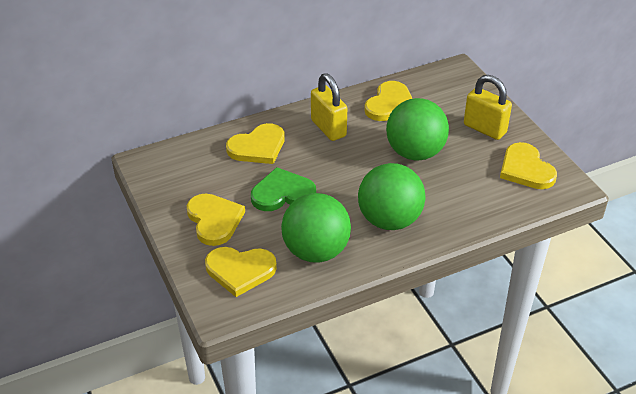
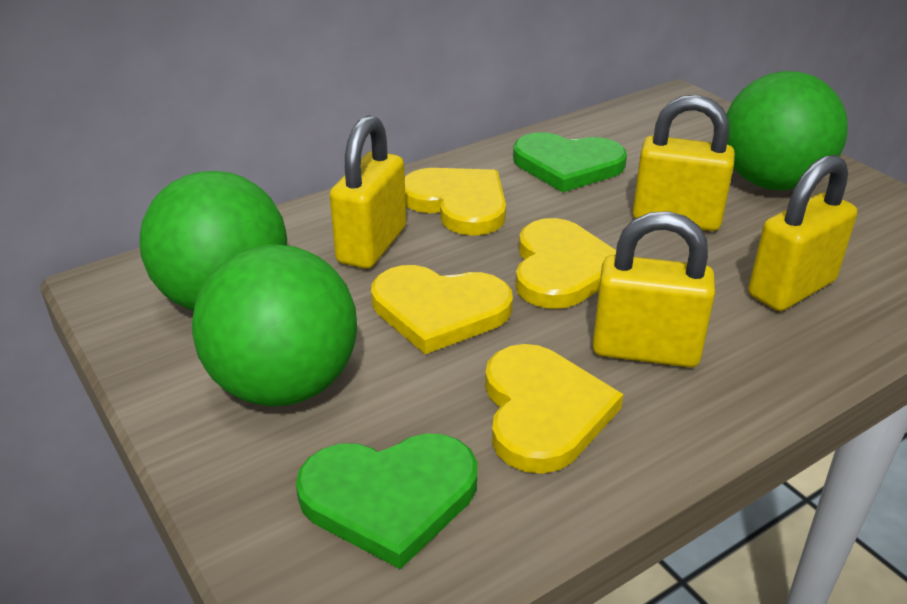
green heart: [251,167,316,211] = 1 -> [296,433,478,569] [513,132,627,192] = 2
yellow heart: [187,193,245,246] [205,247,277,297] [226,123,285,164] [364,81,413,121] [500,142,557,189] = 5 -> [371,265,513,354] [405,168,506,236] [485,344,623,474] [515,218,616,309] = 4
yellow padlock: [311,73,347,141] [464,75,512,140] = 2 -> [330,115,406,269] [592,211,715,368] [633,95,735,231] [748,155,857,311] = 4

